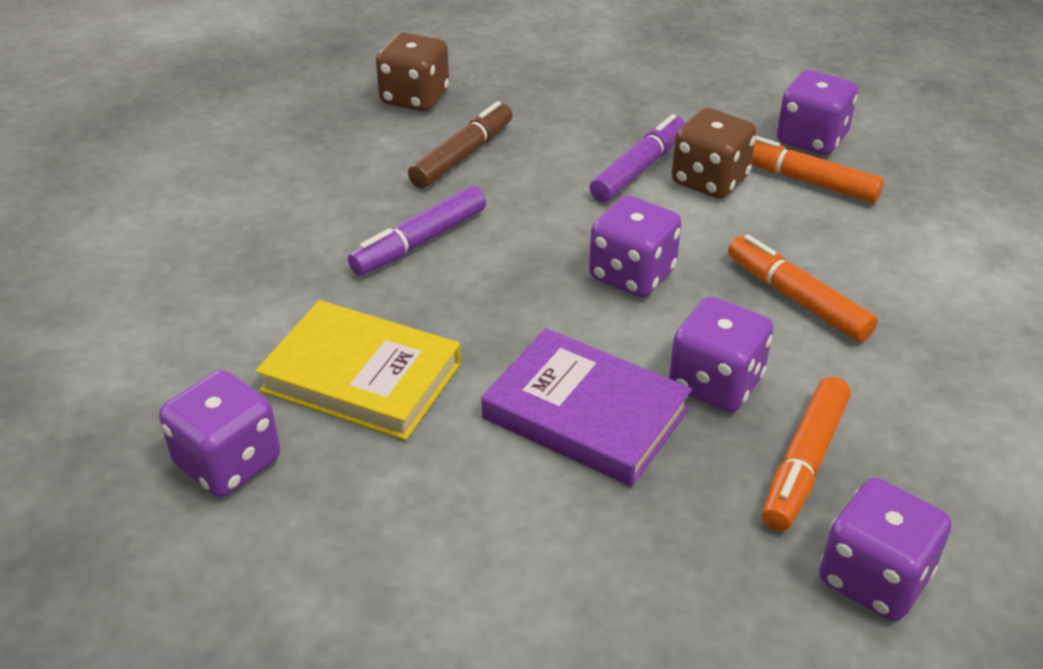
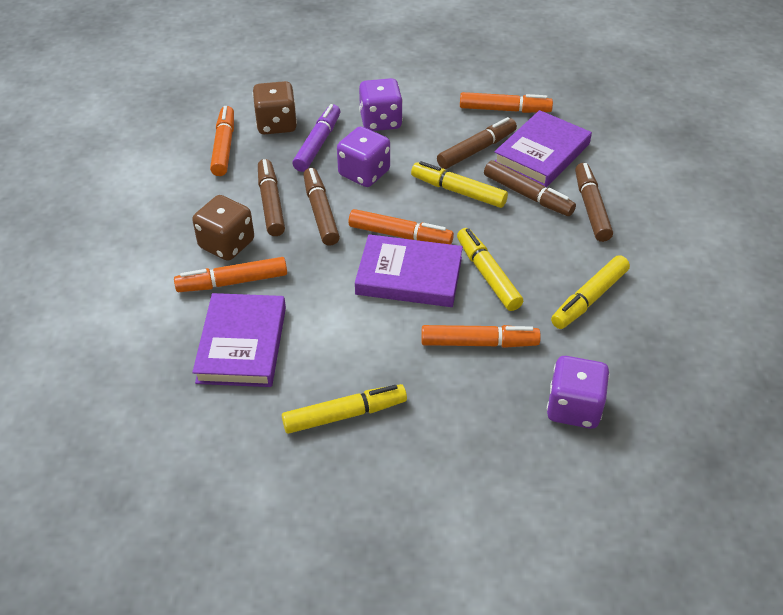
brown marker: [408,101,513,189] = 1 -> [258,159,285,236] [303,168,340,246] [437,117,517,169] [484,161,576,216] [575,163,613,242] = 5
orange marker: [728,235,878,342] [752,136,884,203] [762,376,851,531] = 3 -> [174,257,287,292] [210,106,234,176] [349,209,454,244] [421,325,541,348] [460,92,553,113] = 5
purple book: [481,328,692,487] = 1 -> [192,293,286,387] [355,234,463,307] [494,110,592,187] = 3
purple dice: [159,370,280,497] [589,195,681,297] [669,297,773,412] [776,70,858,155] [819,478,951,621] = 5 -> [337,126,390,187] [359,78,403,131] [547,356,610,429] = 3
purple marker: [348,186,486,276] [590,114,685,203] = 2 -> [292,104,340,172] = 1
yellow book: [256,300,461,440] = 1 -> none = 0
yellow marker: none = 0 -> [282,384,407,434] [411,161,508,208] [457,228,524,311] [551,255,630,329] = 4

